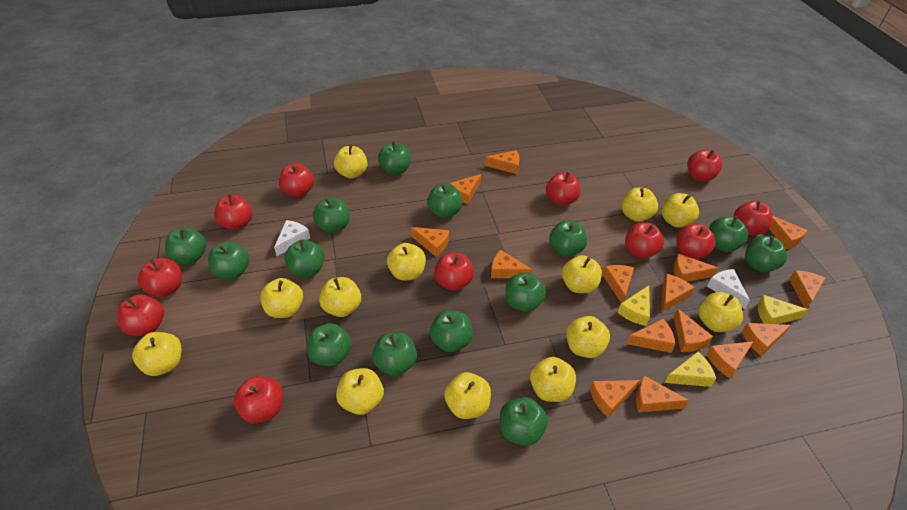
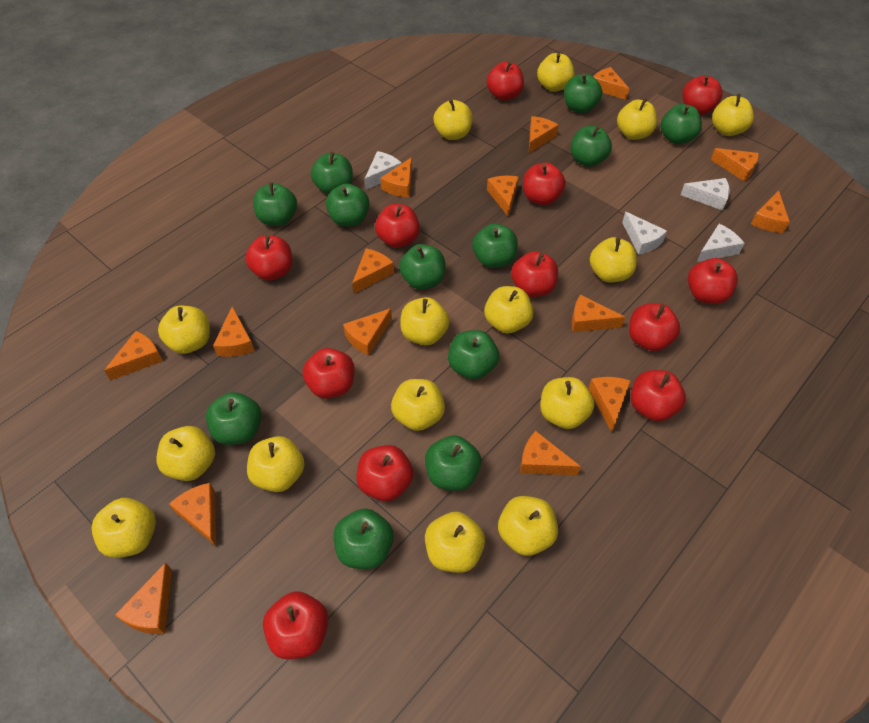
green apple: [165,227,206,264] [208,241,249,279] [284,240,324,277] [307,323,352,366] [313,197,350,233] [372,332,417,376] [378,141,411,175] [427,184,463,218] [430,310,473,352] [500,397,548,446] [505,272,546,312] [549,220,587,256] [709,216,748,252] [745,236,787,273] = 14 -> [206,392,262,445] [253,182,297,226] [311,152,353,194] [326,184,370,227] [333,508,394,569] [399,244,445,290] [425,435,481,491] [448,330,499,380] [472,223,518,268] [564,73,602,113] [571,126,612,167] [661,104,702,144] = 12
red apple: [117,294,164,336] [138,258,182,297] [214,194,253,230] [233,376,283,424] [279,163,314,197] [434,253,474,291] [546,172,581,206] [625,223,664,259] [676,224,716,260] [687,149,722,182] [734,201,772,235] = 11 -> [245,235,292,281] [263,591,329,659] [303,348,355,399] [356,445,414,501] [375,204,420,248] [487,61,524,101] [511,251,558,297] [523,163,566,205] [629,303,680,351] [631,370,686,421] [683,75,723,115] [688,258,738,304] = 12
white cheese: [274,220,310,256] [707,269,750,309] = 2 -> [365,151,402,190] [622,212,667,255] [680,178,730,210] [697,224,744,262] = 4
yellow apple: [132,332,182,376] [260,278,303,318] [319,277,361,317] [334,144,367,179] [336,368,384,415] [387,243,426,281] [444,372,491,419] [530,357,576,402] [562,255,602,293] [566,316,610,358] [622,188,658,222] [662,193,699,228] [698,292,743,332] = 13 -> [92,498,156,558] [157,426,215,481] [158,306,210,354] [247,436,305,492] [391,379,445,431] [400,297,450,345] [425,512,485,573] [434,99,473,140] [484,286,534,333] [498,496,558,556] [537,53,574,92] [540,377,594,429] [590,237,637,283] [617,98,657,140] [712,94,754,136] = 15
yellow cheese: [617,285,650,326] [664,352,716,387] [758,295,808,324] = 3 -> none = 0

